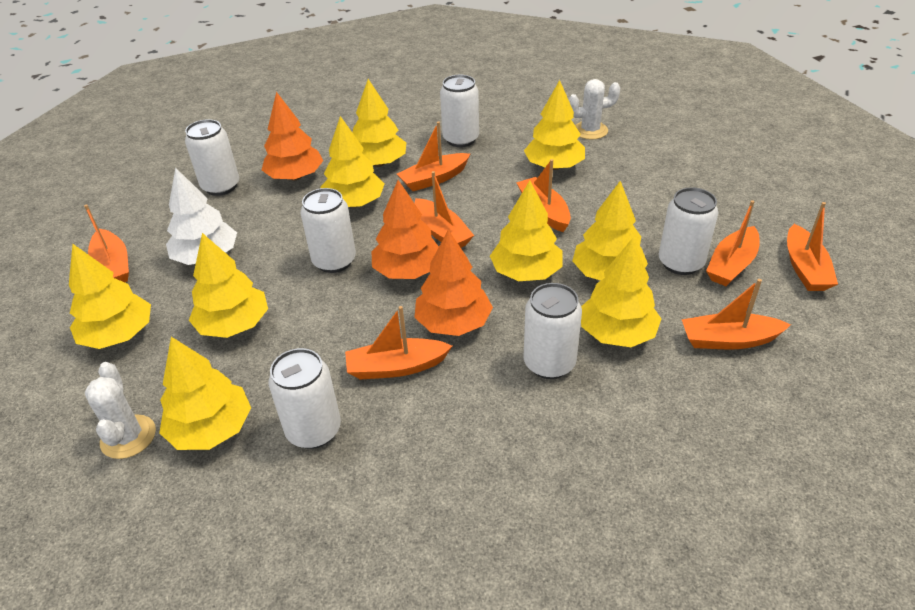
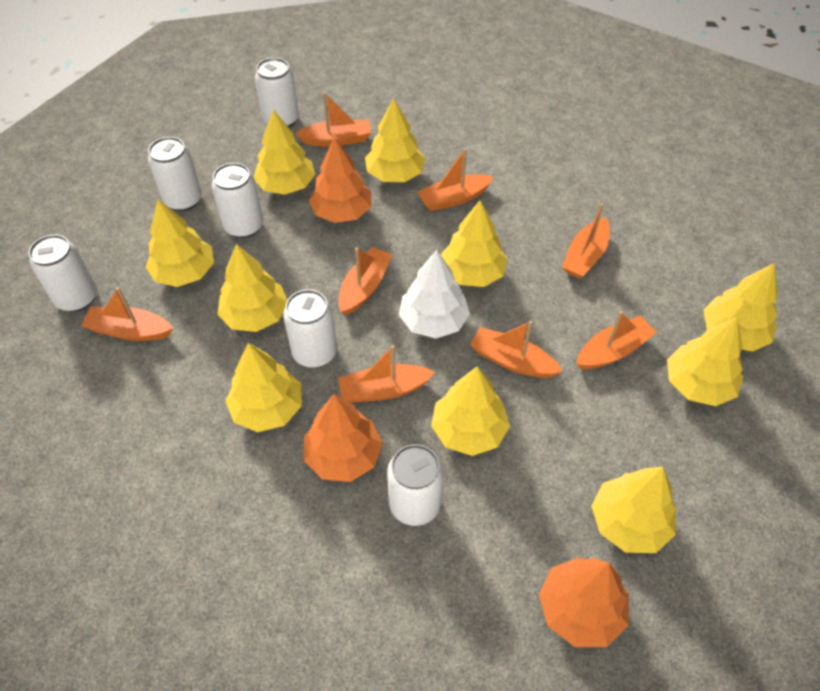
white cactus: [85,362,156,459] [568,79,620,140] = 2 -> none = 0
yellow tree: [69,244,151,349] [159,337,251,450] [189,233,268,338] [320,116,385,207] [352,79,406,167] [490,180,562,281] [524,80,585,170] [572,181,648,280] [581,238,661,347] = 9 -> [146,200,214,287] [217,244,287,332] [225,343,302,432] [254,109,315,195] [365,98,425,182] [431,366,510,456] [441,200,508,287] [591,467,676,553] [667,317,743,406] [703,263,778,352] = 10

